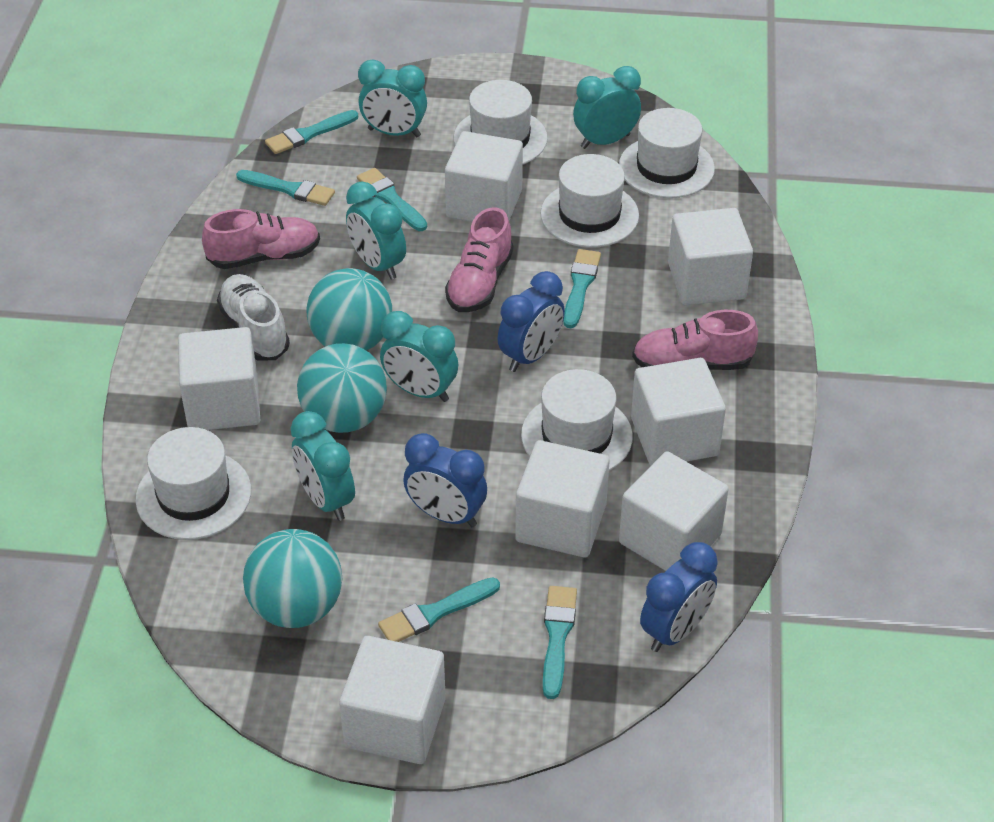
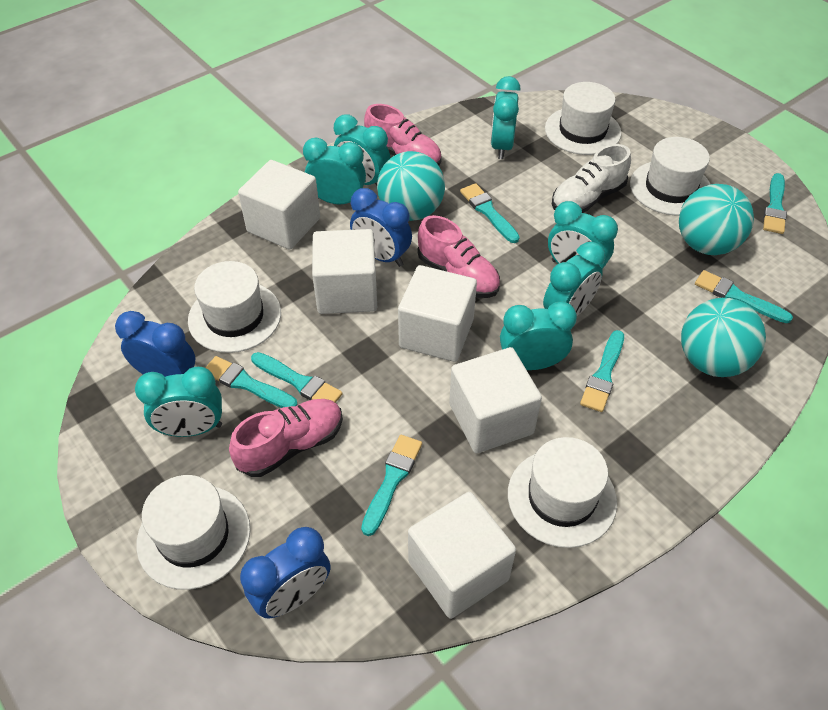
turquoise brush: [236,170,335,206] [265,110,358,154] [357,168,427,231] [378,577,500,642] [543,586,577,699] [563,249,601,328] = 6 -> [205,356,297,408] [251,352,343,403] [361,435,422,536] [460,183,519,243] [580,330,624,412] [695,270,793,323] [763,173,787,234] = 7
turquoise clock: [291,411,355,521] [346,181,406,280] [358,60,427,137] [380,311,458,402] [573,66,641,149] = 5 -> [135,367,222,437] [303,138,366,204] [334,114,390,186] [491,76,521,159] [500,301,577,370] [543,242,605,316] [548,201,618,269] = 7
white cube: [178,327,260,430] [339,636,446,764] [445,131,523,222] [515,440,610,558] [619,451,729,571] [631,358,726,466] [668,208,753,306] = 7 -> [238,160,320,249] [312,229,377,314] [398,265,477,362] [408,492,516,619] [449,347,542,453] = 5

